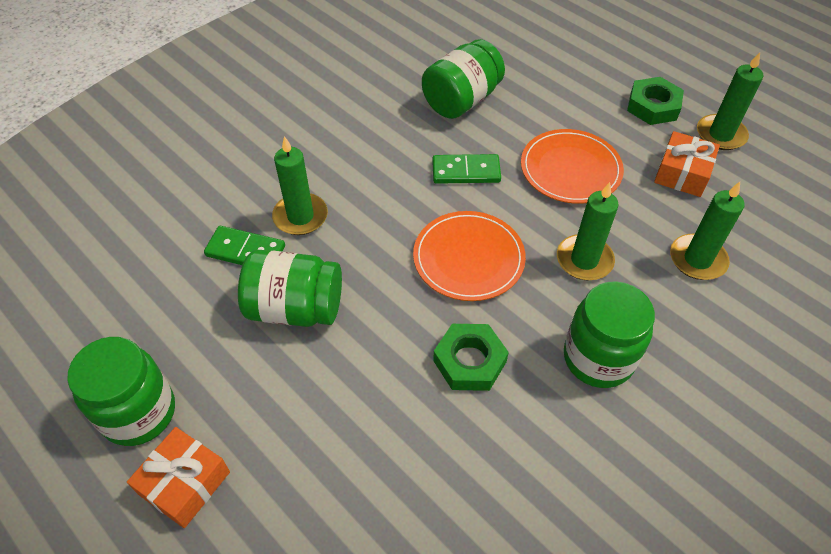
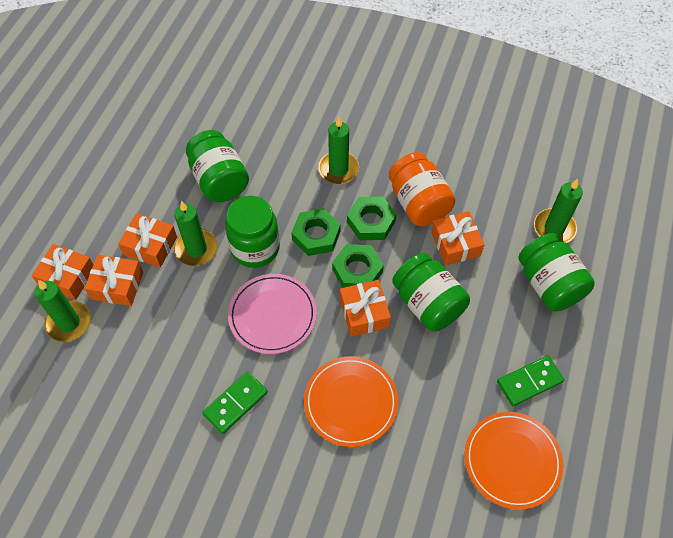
green nut: [433,324,509,391] [627,77,684,125] = 2 -> [291,208,341,256] [332,244,384,288] [347,196,397,240] = 3
orange gift: [127,427,230,528] [654,131,720,197] = 2 -> [32,244,94,300] [84,255,143,306] [118,213,177,267] [340,280,391,337] [431,211,484,266] = 5
orange jar: none = 0 -> [389,152,455,226] = 1
pink plate: none = 0 -> [228,274,317,354] = 1

